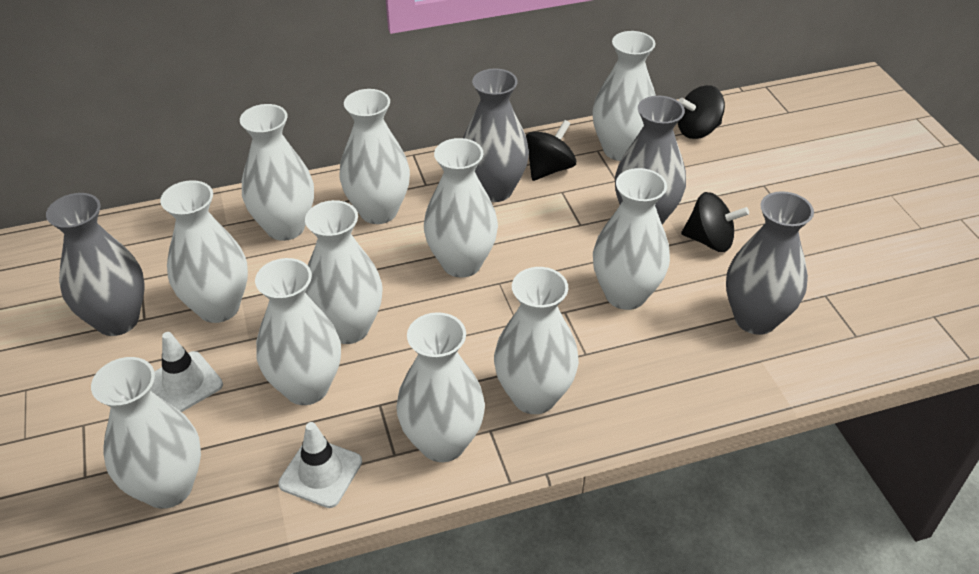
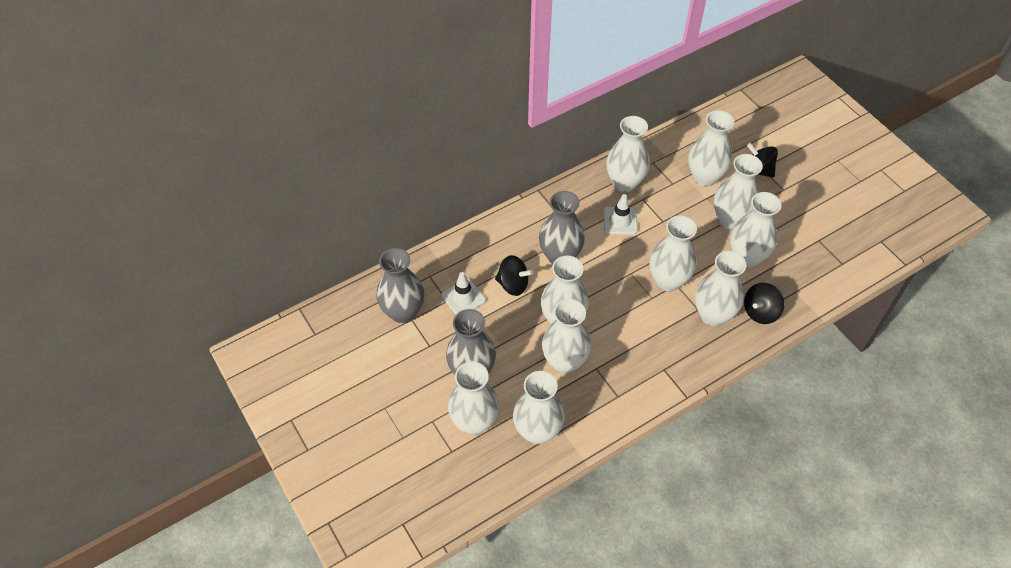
grey vase: [46,193,145,336] [463,68,529,202] [615,96,686,225] [726,191,814,335] = 4 -> [376,248,424,324] [446,309,496,374] [539,191,585,265] = 3
white vase: [91,357,201,509] [160,180,248,323] [240,104,314,241] [255,258,341,405] [305,200,383,344] [339,89,410,224] [396,312,485,462] [424,138,498,278] [494,267,579,414] [592,31,656,161] [593,168,670,310] = 11 -> [448,362,499,435] [513,371,565,444] [541,256,589,324] [542,299,591,374] [606,116,650,192] [649,216,697,291] [688,110,734,187] [695,251,746,326] [714,154,763,230] [730,192,782,268] = 10

